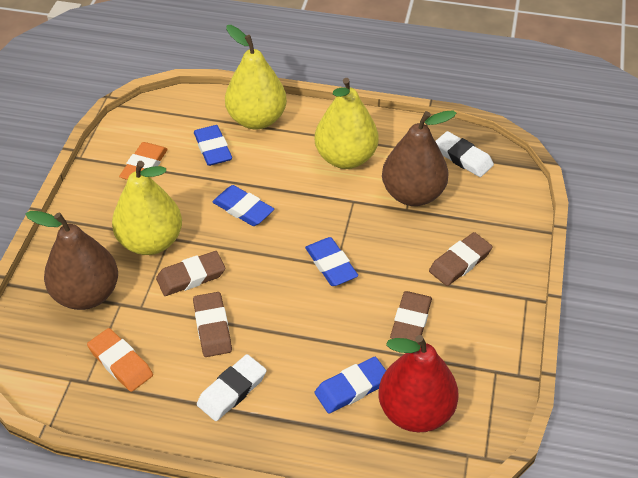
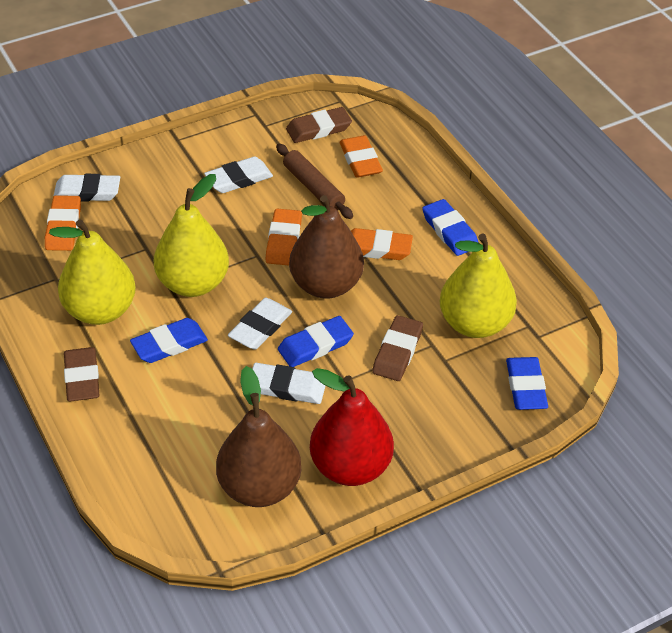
brown eraser: [156,251,226,296] [193,292,232,357] [390,291,432,344] [429,232,493,286] = 4 -> [64,347,100,401] [286,107,352,143] [372,315,423,381] = 3
brown rolling pin: none = 0 -> [276,144,353,219] = 1
orange eraser: [87,328,153,392] [119,142,168,180] = 2 -> [45,195,81,251] [266,208,302,265] [340,135,383,178] [351,228,413,260] = 4
white eraser: [197,354,267,421] [435,131,494,177] = 2 -> [53,174,120,202] [204,156,273,193] [228,298,292,350] [252,363,326,404] = 4

